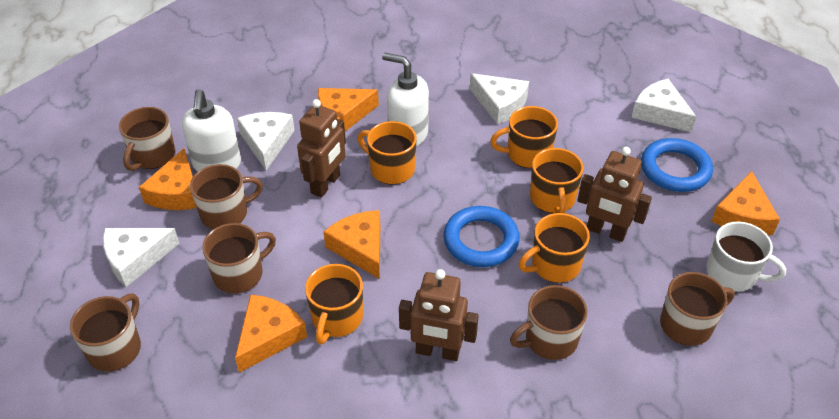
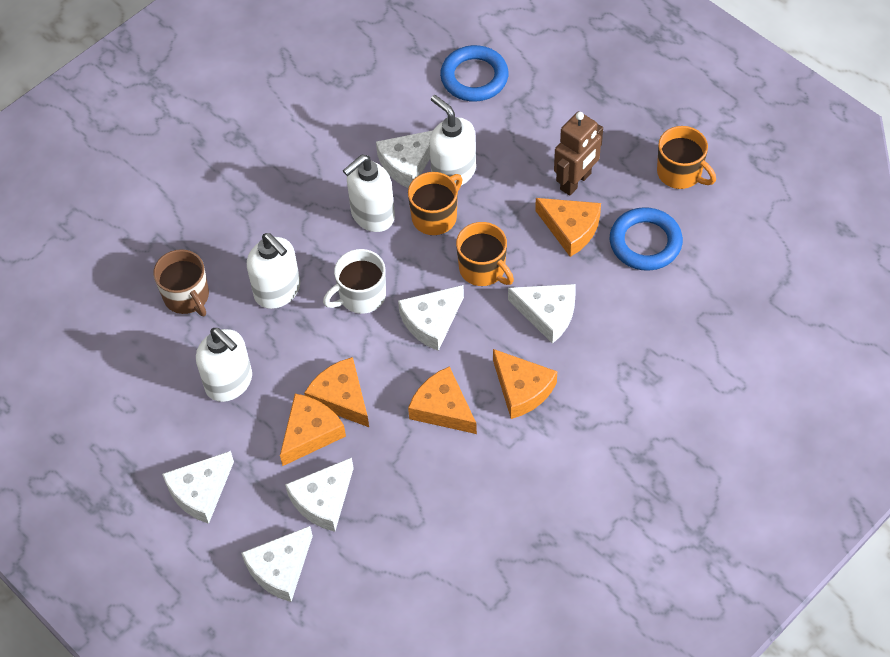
brown mug: [70,294,141,372] [119,107,175,171] [190,164,263,229] [202,223,276,293] [510,285,588,360] [660,272,735,346] = 6 -> [153,249,209,316] = 1
brown robot: [297,99,346,198] [399,269,479,361] [577,147,652,242] = 3 -> [554,112,603,196] = 1
orange mug: [305,264,363,345] [357,121,417,185] [490,106,558,168] [518,213,590,283] [530,148,584,213] = 5 -> [408,172,463,235] [456,222,514,286] [657,126,716,189] = 3
white cheese: [103,228,180,287] [237,112,295,170] [470,73,529,125] [631,79,696,132] = 4 -> [162,451,234,524] [241,526,313,602] [285,457,354,532] [376,130,433,188] [398,285,464,351] [508,284,576,344] = 6
white soap dispenser: [182,89,241,172] [382,53,429,147] = 2 -> [196,328,252,402] [247,233,300,309] [343,155,395,232] [429,95,476,186] = 4

